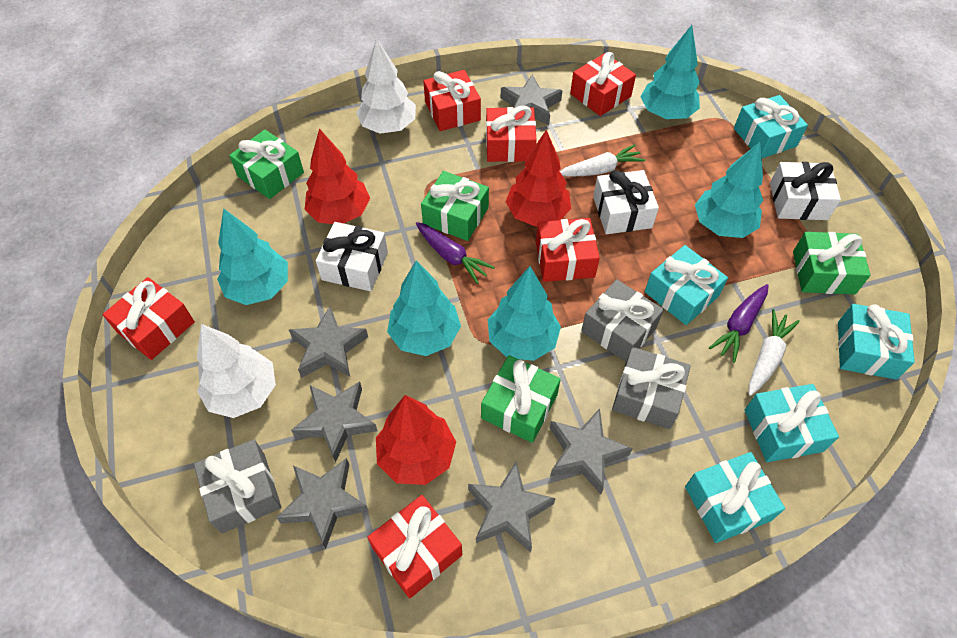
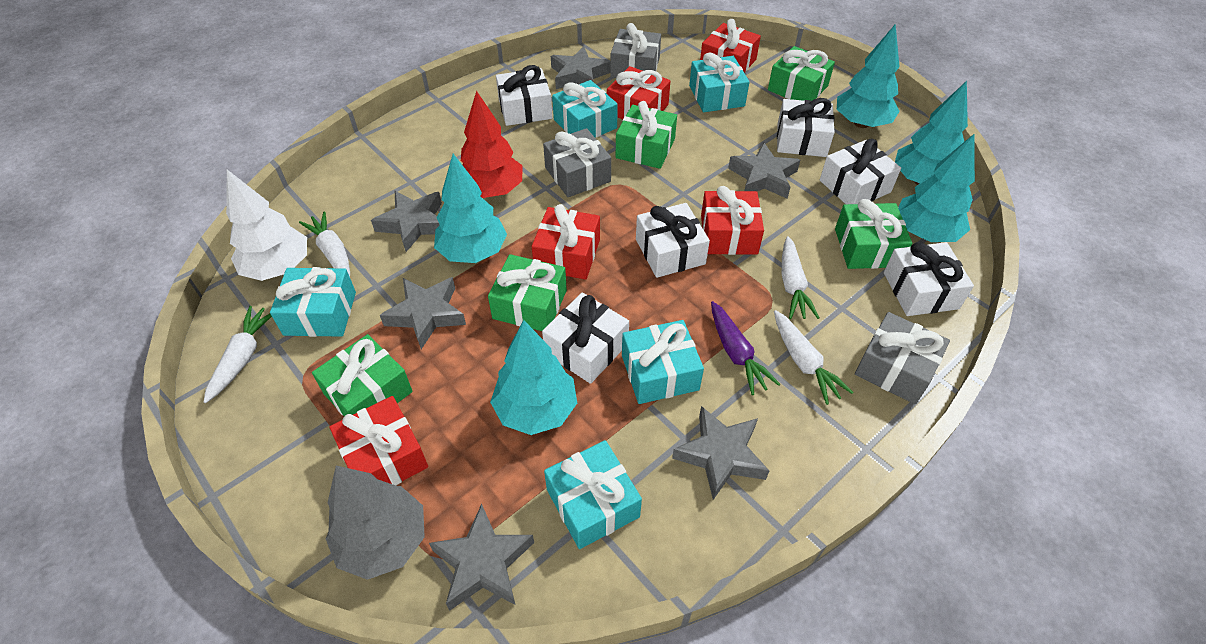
green gift: [229,130,304,199] [421,171,489,241] [481,355,561,443] [793,232,871,295] = 4 -> [312,334,413,416] [488,254,567,331] [616,101,677,169] [768,46,835,101] [835,199,912,269] = 5
grey tree: none = 0 -> [326,466,425,580] = 1
purple carrot: [416,222,495,284] [709,284,769,363] = 2 -> [711,301,780,395] = 1
red gift: [102,277,195,360] [367,495,462,599] [423,70,481,131] [486,106,537,162] [536,218,600,282] [570,52,636,116] = 6 -> [329,396,428,485] [532,204,600,280] [607,66,670,119] [700,19,761,73] [701,186,764,255] = 5
red tree: [305,128,370,224] [376,395,456,485] [506,130,571,227] = 3 -> [461,90,522,198] = 1
white carrot: [560,144,645,176] [749,309,800,396] = 2 -> [204,306,272,403] [299,211,350,277] [774,310,854,405] [782,236,819,319] = 4
white gift: [316,222,388,291] [593,170,659,234] [770,162,841,220] = 3 -> [496,65,552,126] [542,293,629,384] [636,203,710,278] [777,98,835,157] [820,139,901,204] [884,242,974,316] = 6
white tree: [197,324,276,418] [356,38,416,134] = 2 -> [226,170,307,281] = 1

